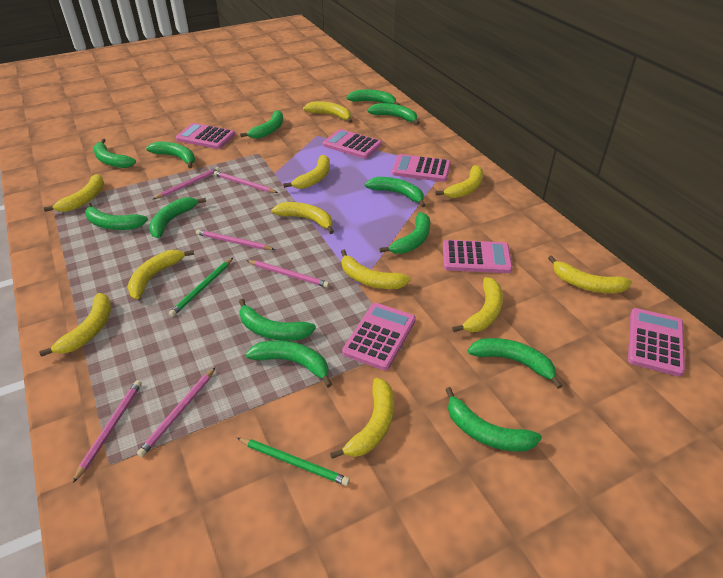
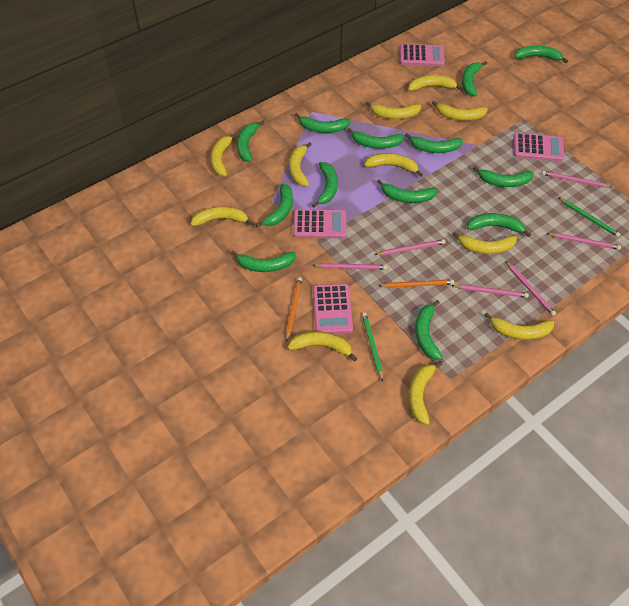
orange pencil: none = 0 -> [286,277,302,342] [379,279,454,288] = 2
pink calculator: [176,123,235,149] [323,129,382,159] [342,303,416,371] [392,154,451,182] [443,240,513,273] [628,308,685,377] = 6 -> [293,209,346,238] [313,284,353,334] [400,44,445,66] [513,133,564,161] = 4

